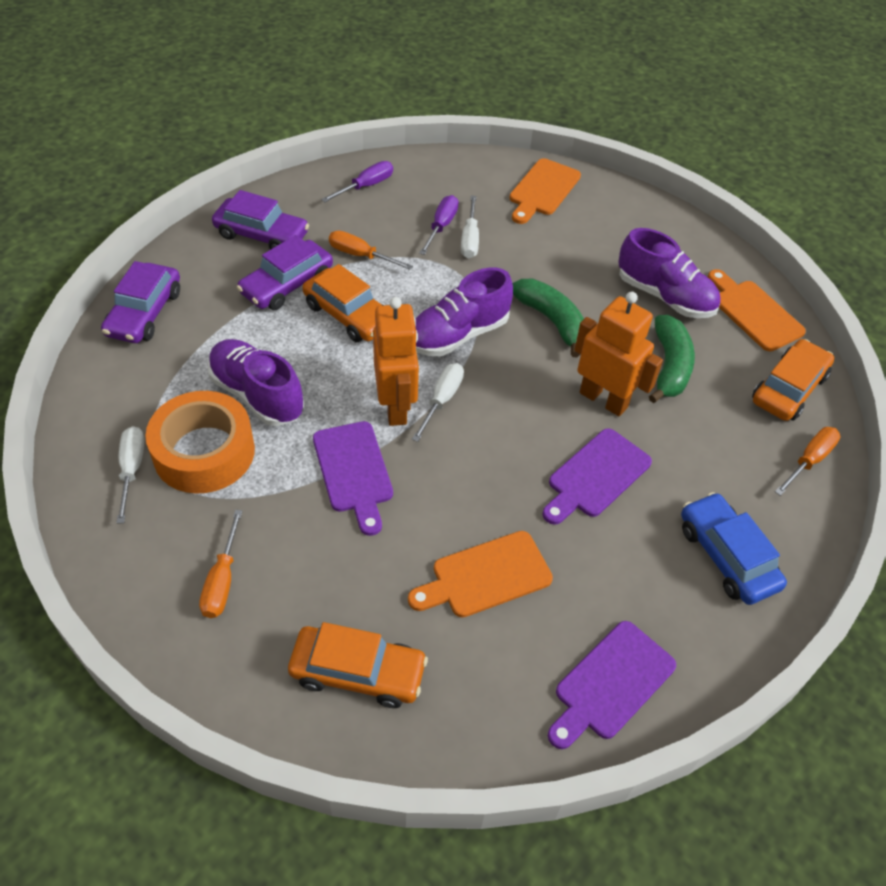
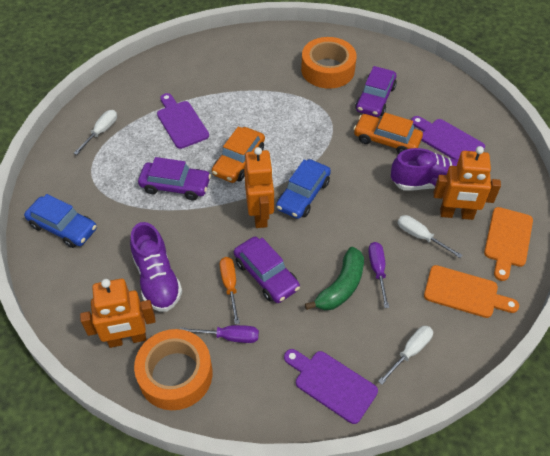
blue car: [681,492,787,605] = 1 -> [24,194,97,248] [276,159,331,219] = 2
green banana: [512,279,584,357] [649,315,695,403] = 2 -> [305,247,364,310] = 1
orange car: [288,622,428,708] [302,264,383,342] [752,339,834,421] = 3 -> [212,126,265,183] [353,113,423,154] = 2
orange cutting board: [408,531,553,618] [510,158,581,224] [708,269,806,351] = 3 -> [424,265,519,318] [484,207,533,281] = 2
orange robot: [373,297,419,426] [574,292,663,416] = 2 -> [80,279,156,348] [244,147,274,228] [434,146,501,220] = 3
orange screwdriver: [199,510,242,618] [329,231,413,270] [775,427,841,496] = 3 -> [220,257,240,324] = 1
orange tape: [145,391,255,494] = 1 -> [134,329,213,410] [301,37,357,89] = 2
purple shoe: [208,339,304,426] [415,268,513,356] [618,228,721,318] = 3 -> [130,222,182,312] [391,148,458,191] = 2

